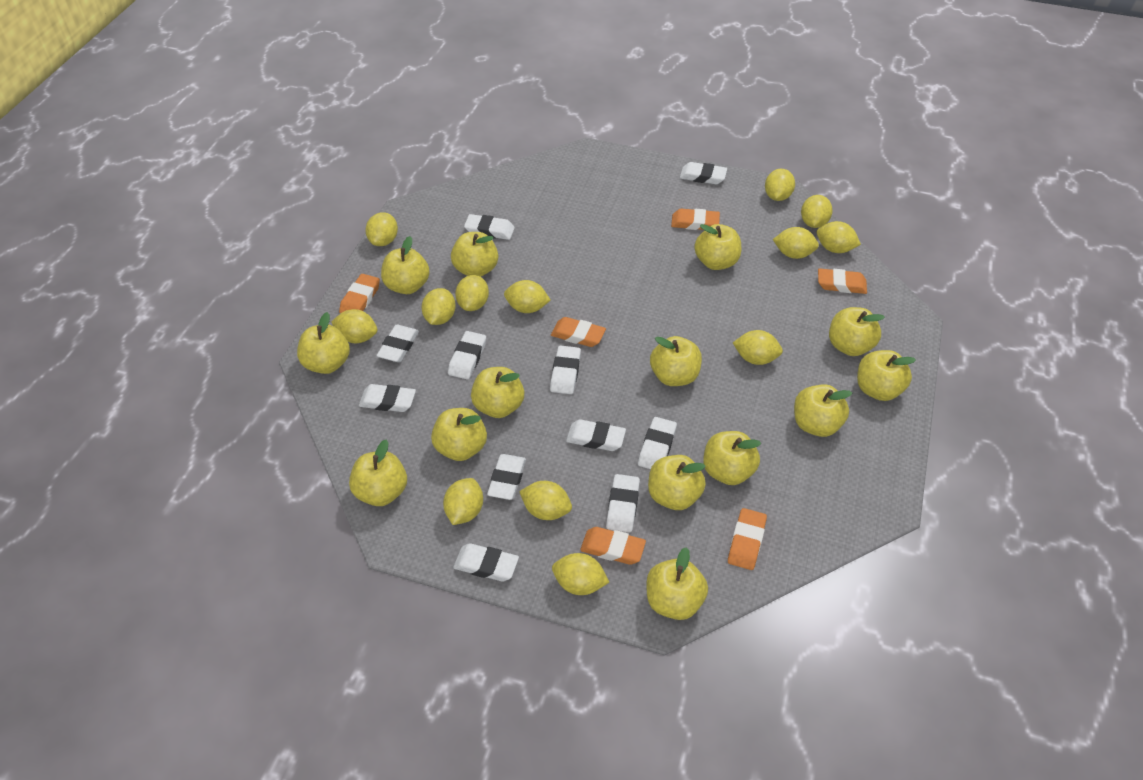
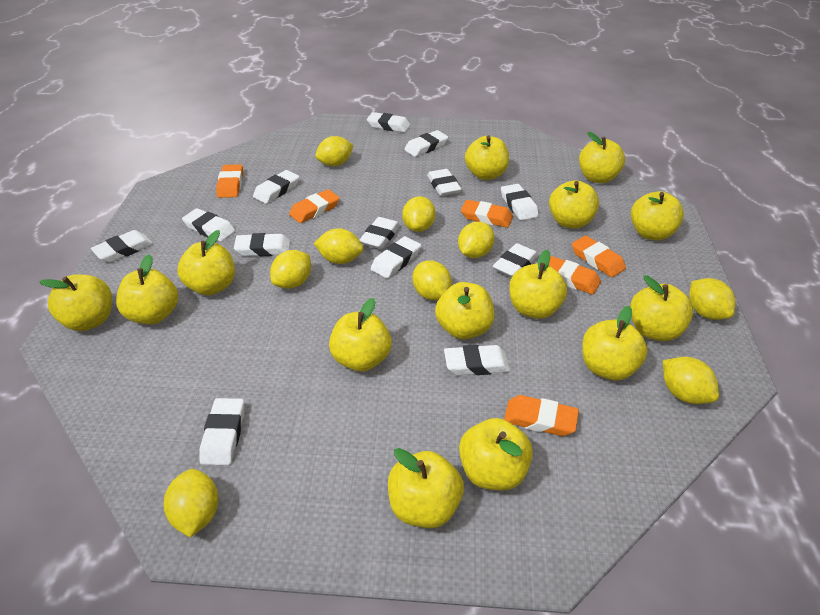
white eraser: [359,384,416,412] [376,325,419,362] [448,331,486,379] [453,543,519,581] [464,214,515,240] [487,454,526,500] [550,345,581,394] [566,419,626,451] [606,474,640,533] [638,417,677,469] [680,162,727,184] = 11 -> [91,230,153,263] [182,208,235,242] [199,398,244,465] [234,233,290,256] [253,170,299,204] [359,217,400,249] [367,112,410,133] [371,236,421,279] [404,130,448,157] [427,169,462,196] [444,345,510,375] [493,243,538,277] [501,184,539,221] = 13
yellow lemon: [331,309,378,343] [366,212,398,246] [421,288,456,325] [443,478,483,525] [455,275,489,311] [504,280,551,313] [519,481,572,520] [552,553,609,595] [733,330,783,365] [765,169,795,201] [773,227,819,259] [801,195,833,228] [817,221,861,253] = 13 -> [164,469,219,537] [270,250,311,289] [314,228,363,264] [315,136,354,166] [402,196,436,232] [412,260,452,300] [458,222,495,258] [663,357,719,404] [689,278,736,320] = 9

